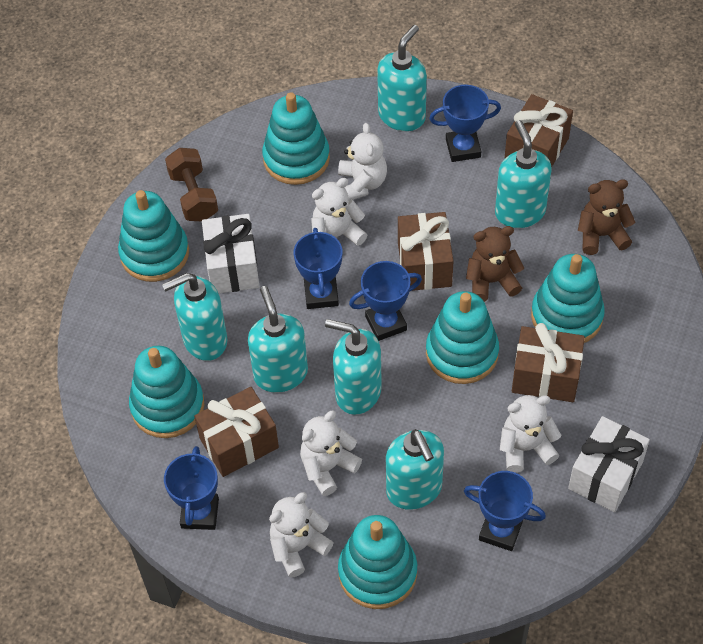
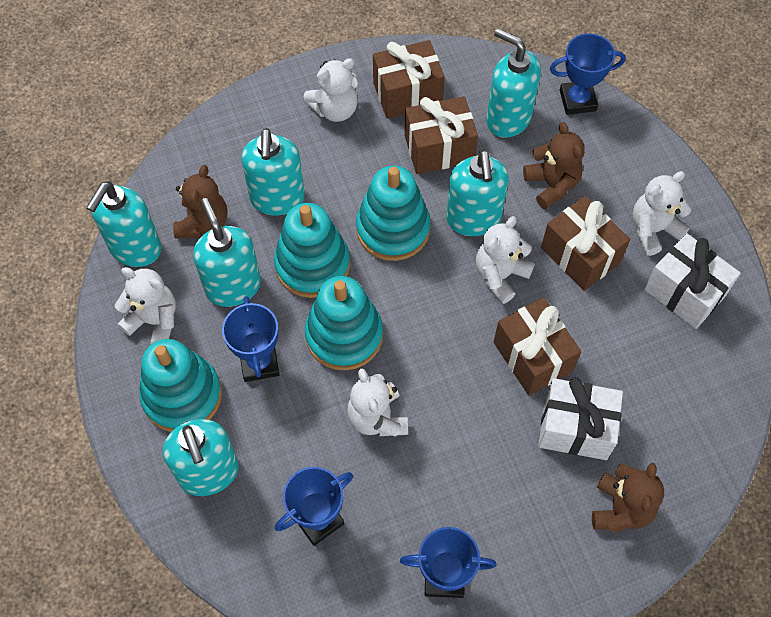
blue trophy: [164,446,219,530] [294,228,342,309] [349,261,422,341] [429,85,501,162] [464,471,546,551] = 5 -> [222,296,280,382] [275,467,353,546] [400,527,497,598] [550,33,626,115] = 4
brown dumbbell: [165,148,218,221] = 1 -> none = 0
brown teddy bear: [466,226,524,302] [578,179,636,255] = 2 -> [173,165,227,238] [523,122,584,210] [592,463,664,533] = 3
turquoise stacking toy: [118,190,189,282] [129,346,204,438] [262,92,330,185] [338,515,417,609] [426,291,499,384] [531,254,605,343] = 6 -> [139,339,222,432] [274,203,350,298] [305,276,383,371] [356,166,430,261] = 4

